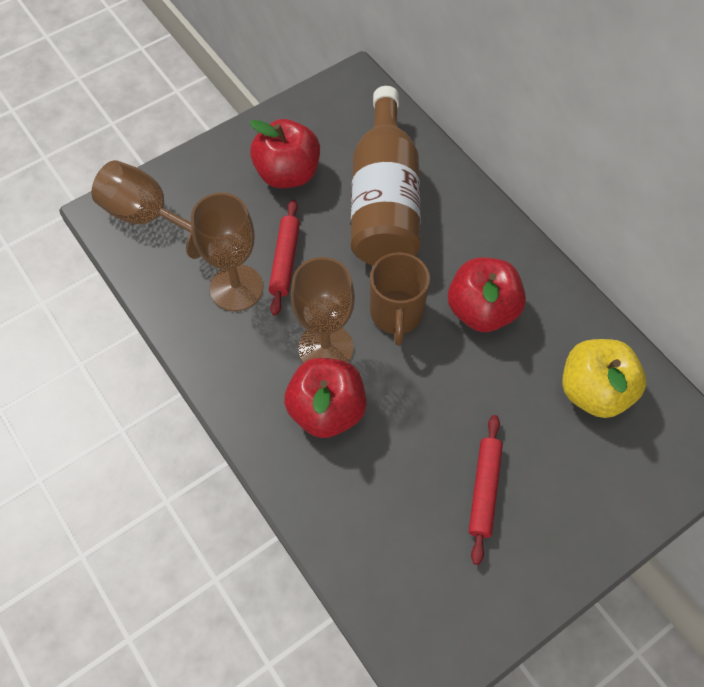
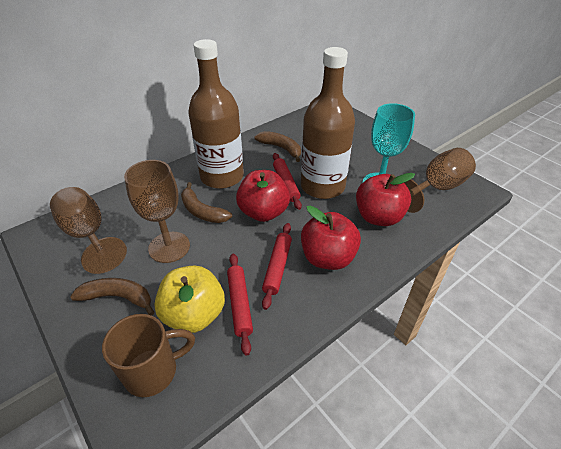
brown banana: none = 0 -> [70,278,154,316] [181,182,232,223] [254,131,301,162] = 3
brown bottle: [351,86,421,266] = 1 -> [188,39,244,189] [301,47,355,199] = 2
red rolling pin: [269,200,300,316] [469,415,503,565] = 2 -> [227,254,253,356] [262,223,292,310] [273,153,302,210] = 3
turquoise goblet: none = 0 -> [363,103,415,182] = 1

